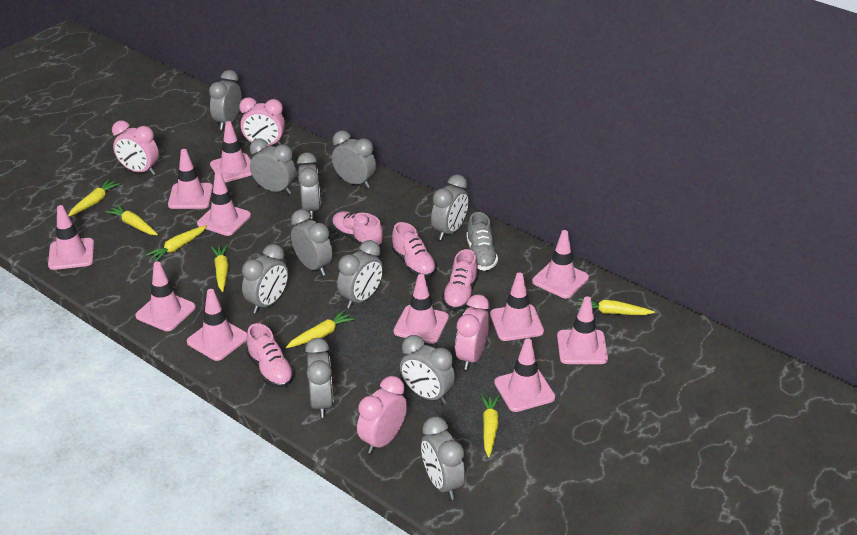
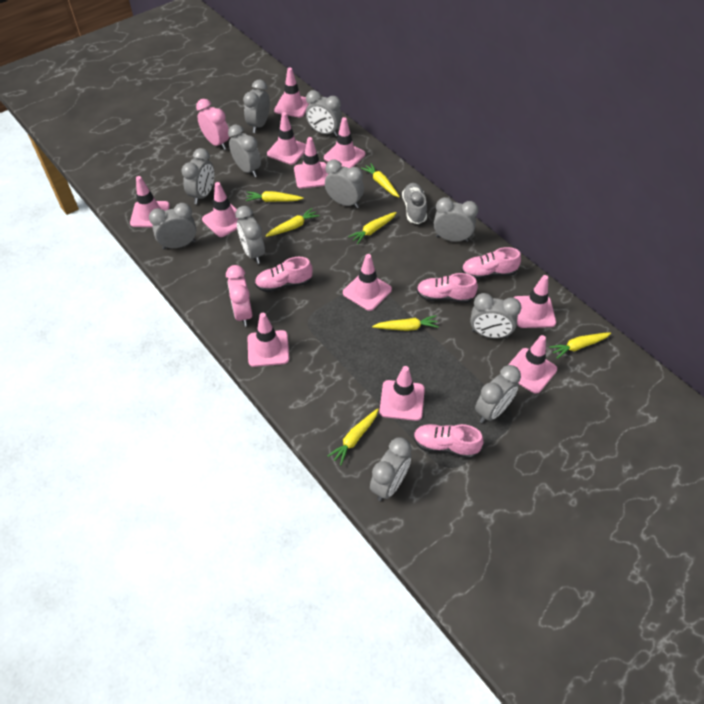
pink clock: [112,121,159,175] [239,97,285,146] [357,376,407,454] [455,294,489,370] = 4 -> [196,99,229,150] [226,265,253,327] = 2

